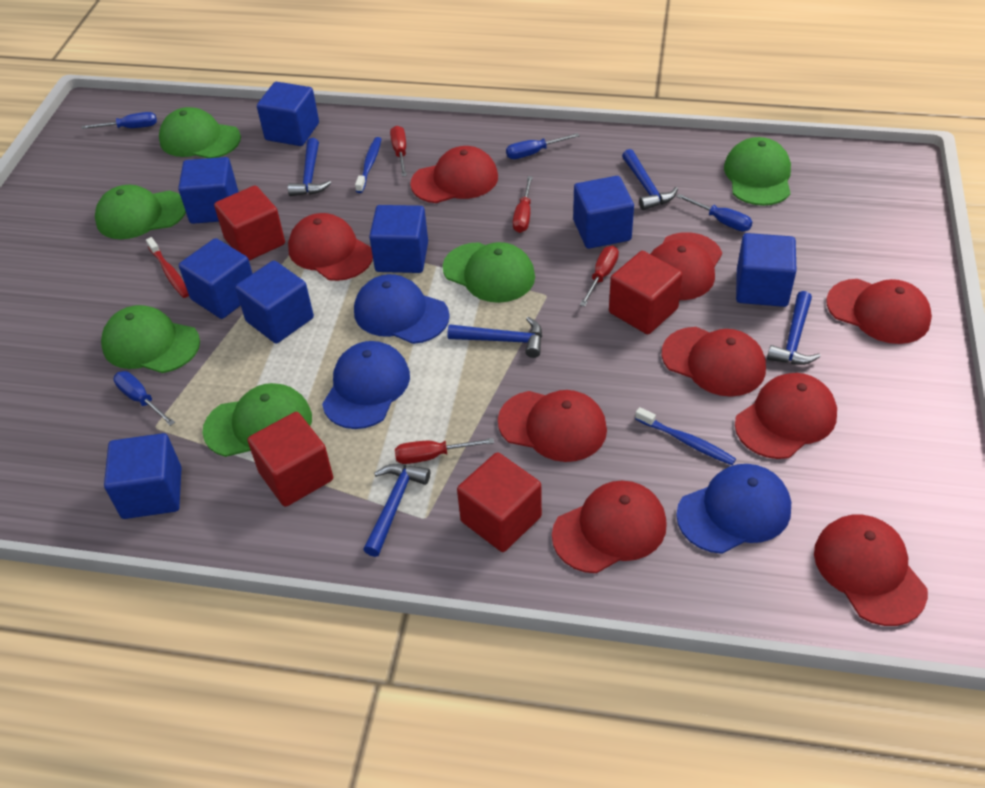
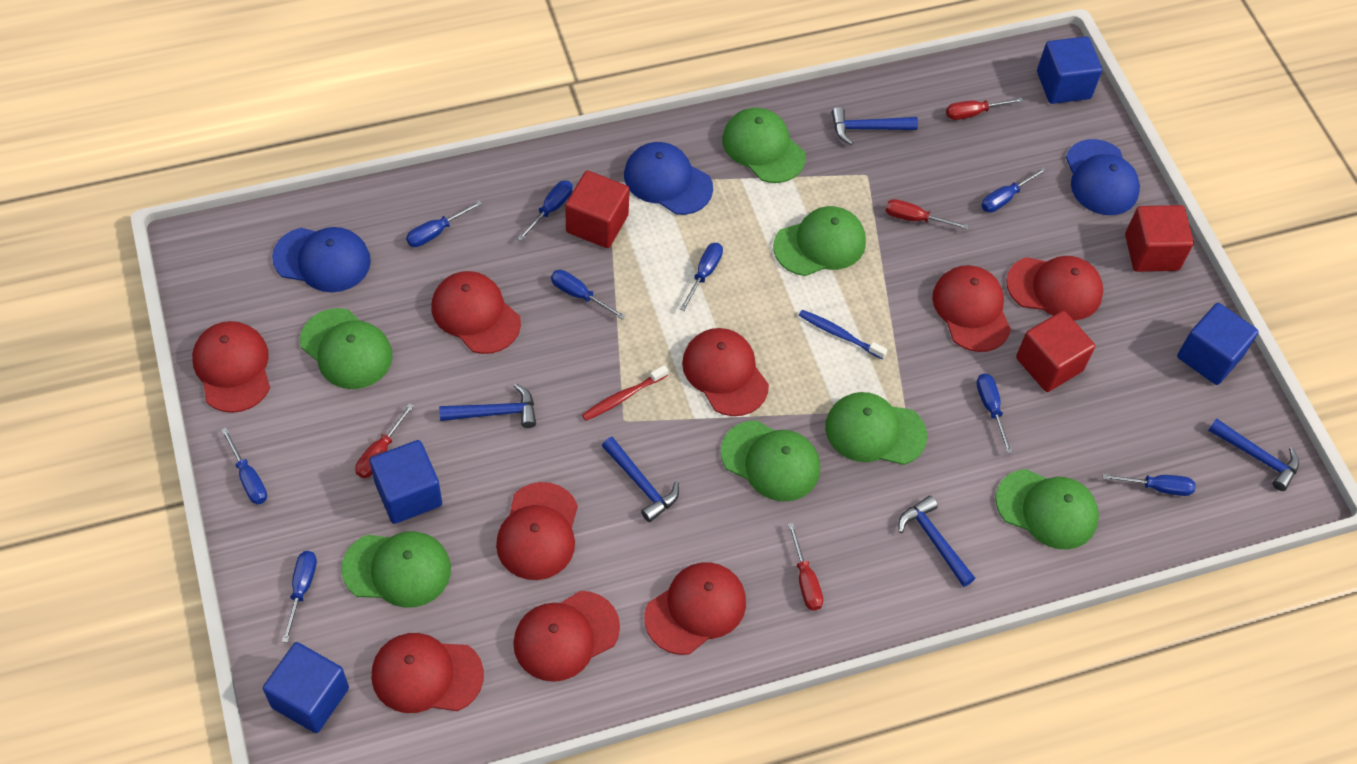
blue cube: [104,433,182,519] [178,157,239,224] [179,238,253,319] [235,261,314,343] [257,82,319,146] [369,205,428,273] [573,176,634,249] [736,233,797,307] = 8 -> [263,642,349,733] [370,440,442,524] [1037,36,1102,104] [1177,303,1259,385] = 4
blue screwdriver: [81,112,157,129] [114,371,175,426] [506,133,580,159] [676,194,752,231] = 4 -> [221,428,267,504] [282,551,317,643] [406,200,482,247] [517,180,573,241] [551,270,626,320] [680,243,723,311] [976,373,1013,454] [981,167,1046,212] [1103,474,1196,496] = 9
blue toothbrush: [355,137,381,193] [635,407,736,465] = 2 -> [799,310,887,360] = 1
green cap: [95,185,186,239] [101,305,200,373] [159,107,241,158] [203,383,312,457] [442,242,535,303] [724,137,791,206] = 6 -> [300,308,393,389] [341,531,451,608] [721,420,820,501] [722,108,806,183] [773,206,866,276] [825,392,927,465] [996,469,1099,550] = 7
red cube: [214,185,285,261] [247,412,333,507] [457,452,542,552] [609,251,683,335] = 4 -> [565,171,630,248] [1016,311,1095,392] [1125,205,1194,272] = 3

